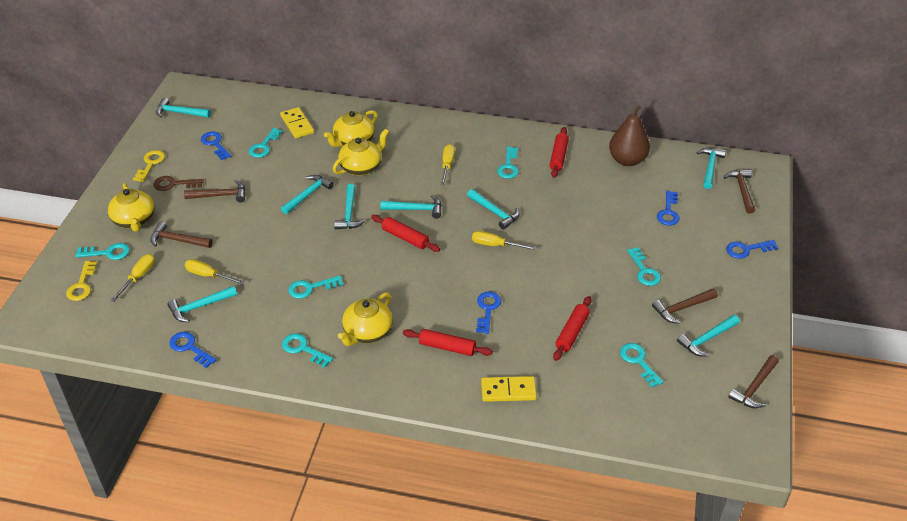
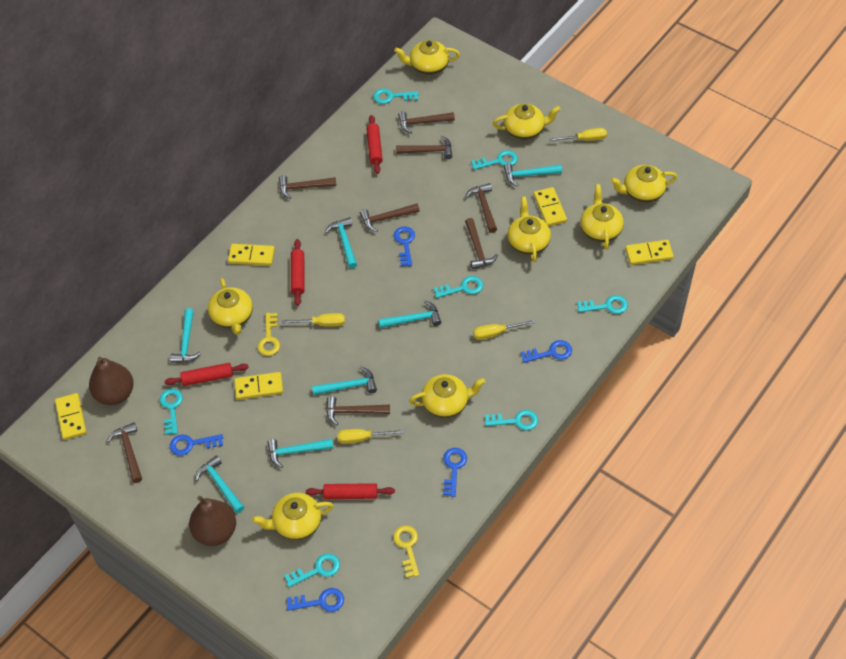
brown hammer: [150,221,213,248] [184,180,245,202] [652,288,718,324] [723,169,755,214] [728,355,779,408] = 5 -> [107,422,142,483] [279,175,337,199] [327,396,390,426] [360,204,419,232] [396,136,452,159] [398,111,455,133] [465,183,497,233] [465,218,498,270] = 8
brown key: [153,176,204,191] = 1 -> none = 0
brown pear: [609,105,650,166] = 1 -> [89,357,134,405] [189,496,236,546] = 2
turquoise hammer: [156,97,211,118] [167,286,237,322] [281,175,334,214] [334,184,365,229] [381,195,441,219] [467,189,520,230] [677,315,740,357] [696,148,726,189] = 8 -> [170,308,201,363] [195,455,244,513] [267,439,334,468] [312,367,377,395] [325,217,357,269] [378,301,441,328] [504,163,562,187] = 7
yellow domino: [280,107,314,138] [481,376,537,402] = 2 -> [55,393,87,440] [228,244,275,266] [234,372,283,400] [533,187,567,226] [625,240,674,265] = 5
yellow teapot: [108,183,155,232] [324,110,378,147] [333,128,389,176] [338,292,393,346] = 4 -> [208,278,253,335] [252,493,334,540] [394,40,460,75] [409,374,485,418] [493,104,561,140] [507,197,551,262] [580,184,624,250] [610,165,677,203] = 8

